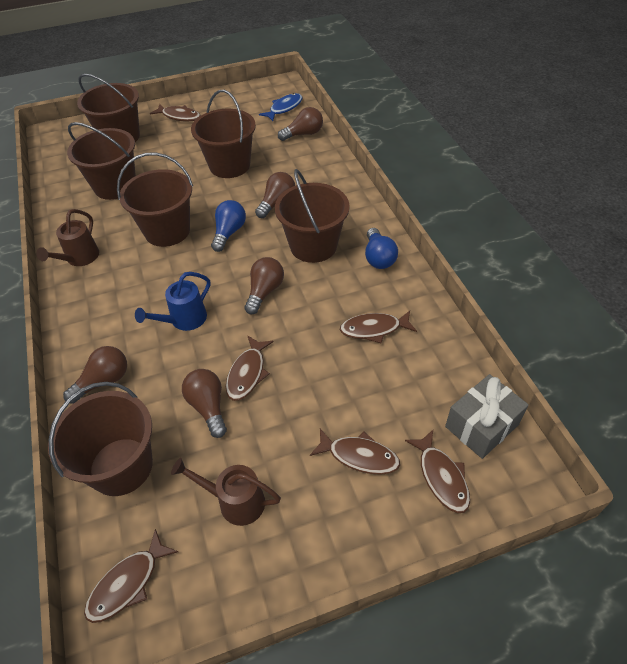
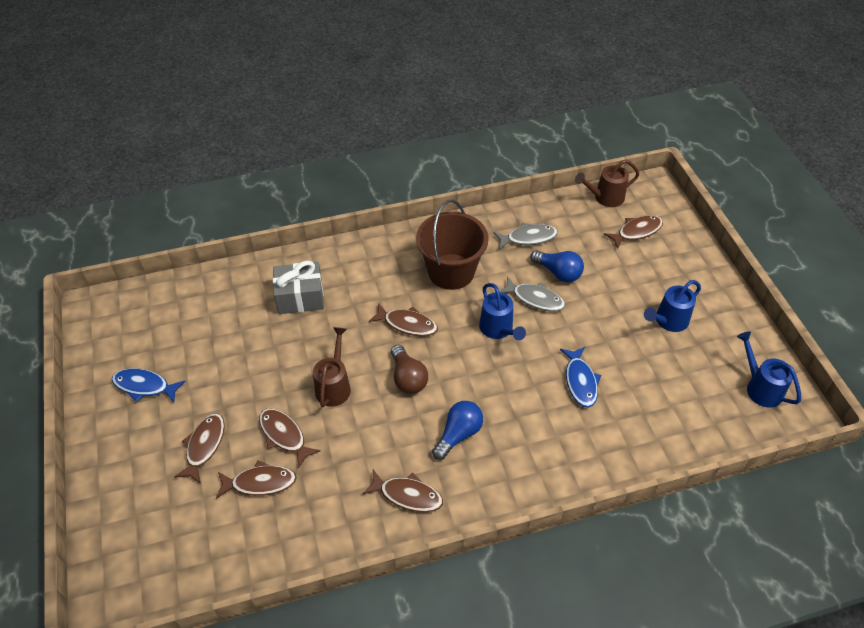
blue fish: [259,93,302,121] = 1 -> [112,368,185,403] [560,347,601,408] = 2
blue watering can: [135,272,210,331] = 1 -> [479,283,526,340] [644,280,701,332] [737,331,801,408] = 3
brown bucket: [48,382,153,496] [67,122,136,200] [77,74,140,142] [117,152,193,247] [191,90,256,178] [275,169,350,263] = 6 -> [416,200,489,290] = 1
brown light bulb: [63,346,127,404] [182,369,227,438] [244,257,284,315] [255,172,295,218] [278,107,323,141] = 5 -> [391,345,428,394] = 1
grey fish: none = 0 -> [494,223,558,250] [499,276,565,312] = 2

